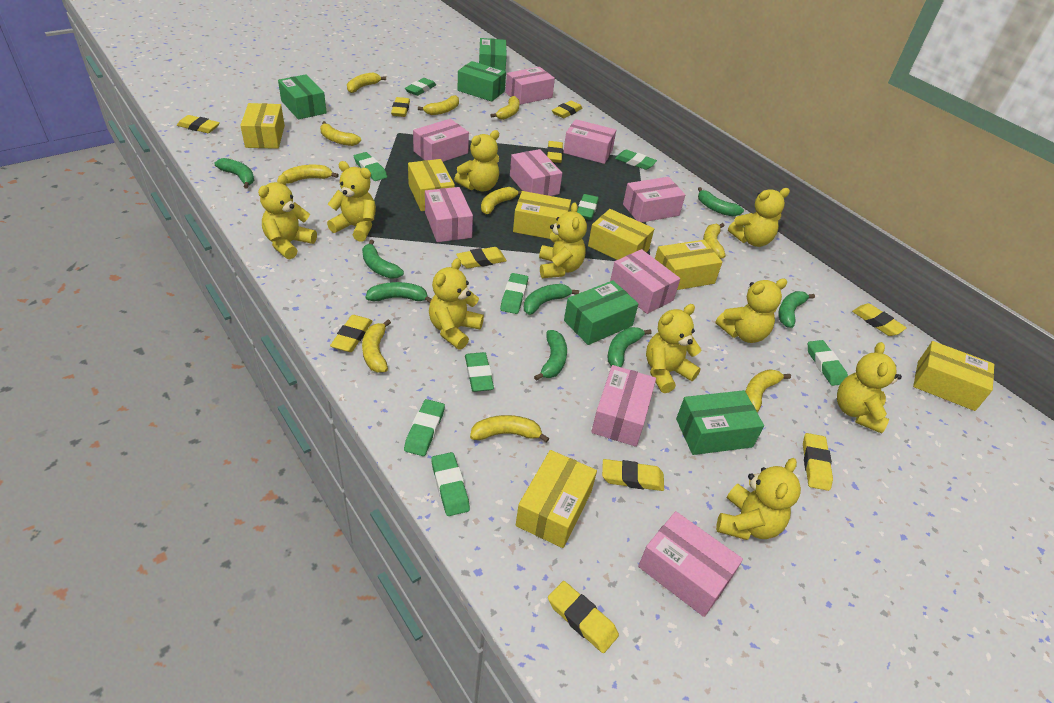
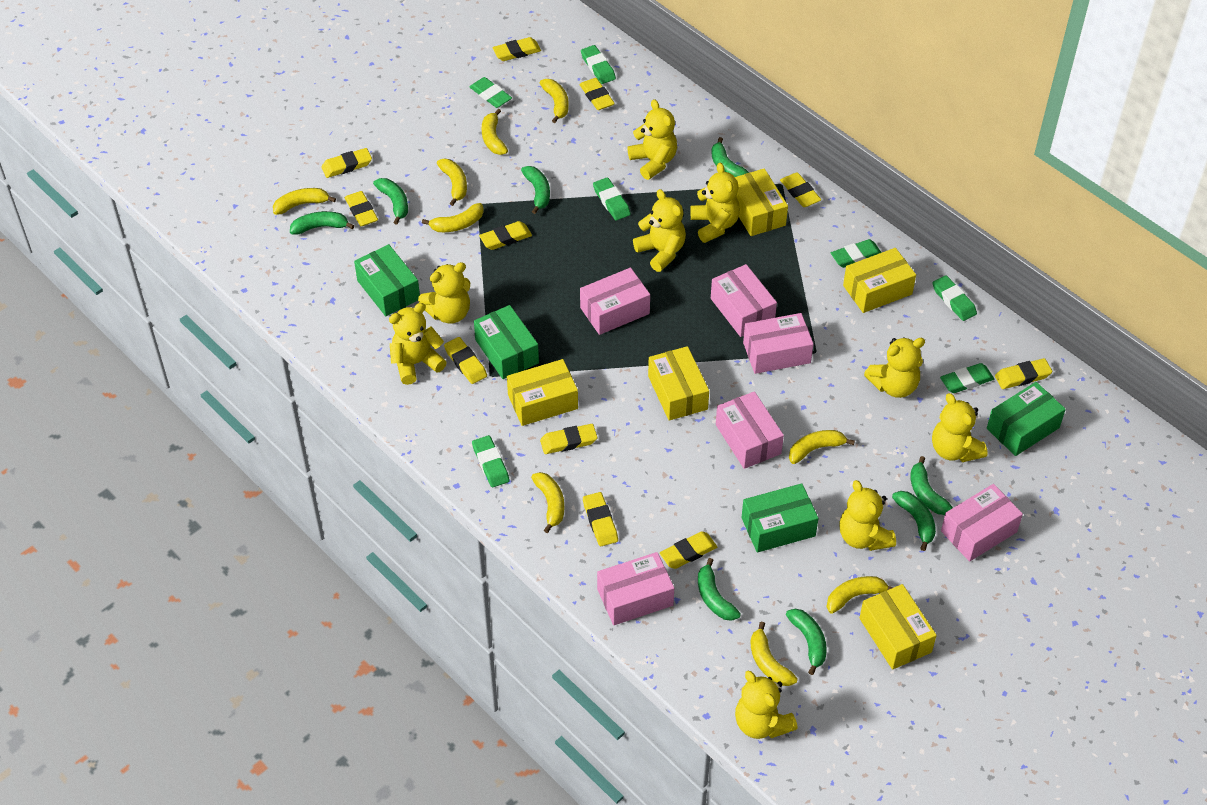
green box: [278,74,327,119] [457,61,506,102] [479,38,507,71] [564,280,638,345] [676,390,764,455] = 5 -> [354,244,420,316] [474,305,539,379] [741,483,819,553] [987,382,1066,456] = 4
green eraser: [354,152,387,181] [404,399,445,456] [405,78,436,96] [431,452,470,516] [465,352,494,392] [500,273,528,314] [577,194,599,220] [615,150,657,170] [808,340,848,386] = 9 -> [470,77,512,108] [472,435,510,487] [581,45,616,84] [593,177,631,220] [831,239,882,268] [933,275,977,321] [940,363,994,393] = 7
pink box: [413,119,469,162] [425,187,473,242] [505,67,555,105] [510,149,562,196] [563,119,616,164] [591,365,656,447] [610,249,680,314] [623,177,685,223] [638,511,743,617] = 9 -> [580,268,650,335] [597,552,674,625] [711,264,777,337] [716,391,784,469] [743,313,814,374] [941,484,1023,561] = 6
yellow banana: [281,165,339,183] [320,121,361,146] [347,73,386,93] [362,320,391,373] [418,95,459,115] [470,415,549,443] [481,187,522,214] [490,96,520,120] [703,223,726,259] [745,369,791,412] = 10 -> [273,188,336,215] [422,203,484,232] [437,159,467,206] [482,109,508,155] [531,472,564,533] [540,79,569,123] [750,622,798,686] [789,430,855,464] [826,576,894,614] = 9
yellow box: [240,103,285,149] [408,159,455,211] [513,191,571,239] [516,450,597,548] [588,209,654,260] [655,240,723,290] [913,341,994,411] = 7 -> [507,359,578,426] [648,346,709,420] [735,169,788,236] [843,248,916,313] [860,584,937,670] = 5
yellow eraser: [177,115,220,133] [330,315,373,352] [391,97,410,117] [456,247,507,269] [547,141,563,163] [548,581,619,653] [552,101,582,118] [602,459,664,491] [803,433,833,491] [852,303,906,336] = 10 -> [321,148,372,178] [345,191,378,226] [444,337,487,384] [479,221,532,250] [492,37,541,61] [540,424,598,454] [579,78,615,110] [583,492,618,546] [660,531,717,569] [780,173,821,207] [995,358,1052,389] = 11
yellow teddy bear: [258,174,317,259] [327,161,376,242] [429,258,484,349] [454,130,499,191] [539,202,587,278] [646,304,701,393] [716,278,787,343] [716,458,801,540] [728,188,790,247] [837,342,902,434] = 10 -> [389,303,447,385] [418,262,470,324] [627,99,677,180] [633,189,686,272] [690,163,740,243] [735,671,798,739] [839,480,896,551] [864,337,925,398] [932,393,988,462] = 9

